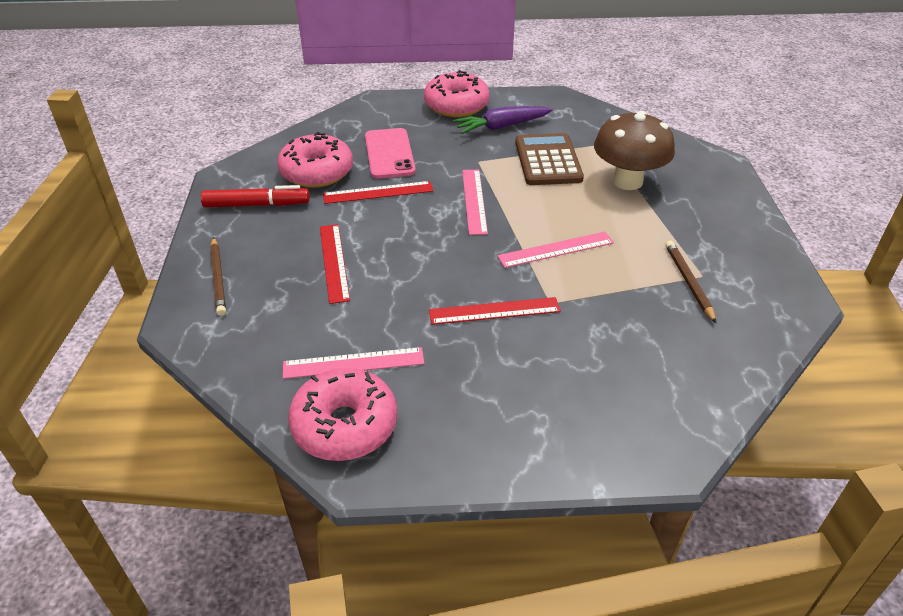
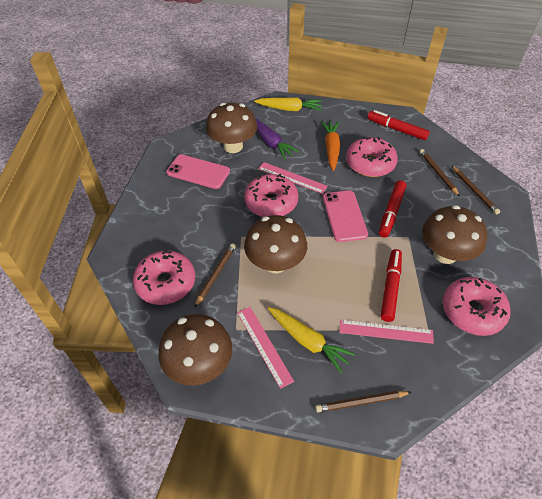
brown calculator: [515,133,584,185] = 1 -> none = 0
brown mushroom: [594,111,675,190] = 1 -> [159,314,232,386] [206,103,257,153] [244,215,307,273] [422,205,487,264] = 4
brown pencil: [210,237,226,316] [665,241,716,323] = 2 -> [194,243,236,308] [315,391,411,412] [419,149,460,197] [452,166,500,215] = 4
orange carrot: none = 0 -> [321,121,340,171] = 1
pink donut: [277,132,353,188] [288,368,397,461] [424,70,490,117] = 3 -> [133,250,195,305] [244,174,299,217] [346,137,398,177] [443,277,511,336] = 4
pink phone: [365,128,416,179] = 1 -> [166,154,230,189] [323,190,368,242] = 2
red marker: [201,185,310,207] = 1 -> [367,110,430,140] [379,180,406,238] [381,249,402,322] = 3
red ruler: [320,224,350,304] [323,181,433,204] [429,297,561,325] = 3 -> none = 0
yellow carrot: none = 0 -> [254,98,322,111] [268,307,355,373] = 2

